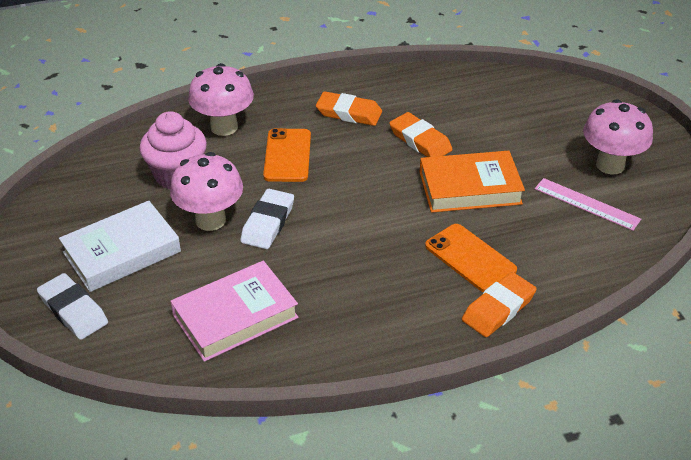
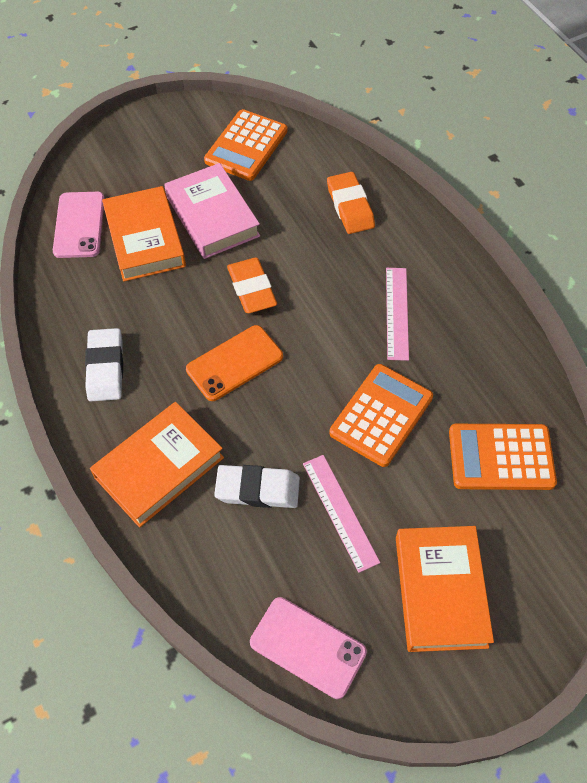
orange book: [420,151,525,213] = 1 -> [90,402,224,528] [102,186,186,282] [396,526,494,652] = 3
orange calculator: none = 0 -> [204,109,287,181] [329,364,433,467] [449,424,557,490] = 3
orange eraser: [316,91,382,126] [389,112,453,157] [462,272,537,337] = 3 -> [227,257,277,313] [327,172,375,234] = 2
orange phone: [263,128,311,182] [425,224,517,292] = 2 -> [186,325,283,401] = 1
pink cupcake: [139,111,207,189] = 1 -> none = 0
pink mushroom: [170,152,243,231] [188,63,254,136] [583,99,653,175] = 3 -> none = 0
pink phone: none = 0 -> [53,192,105,258] [250,597,367,699] = 2
pink ruler: [535,178,641,231] = 1 -> [303,455,380,573] [386,268,409,361] = 2
white book: [59,201,181,292] = 1 -> none = 0

